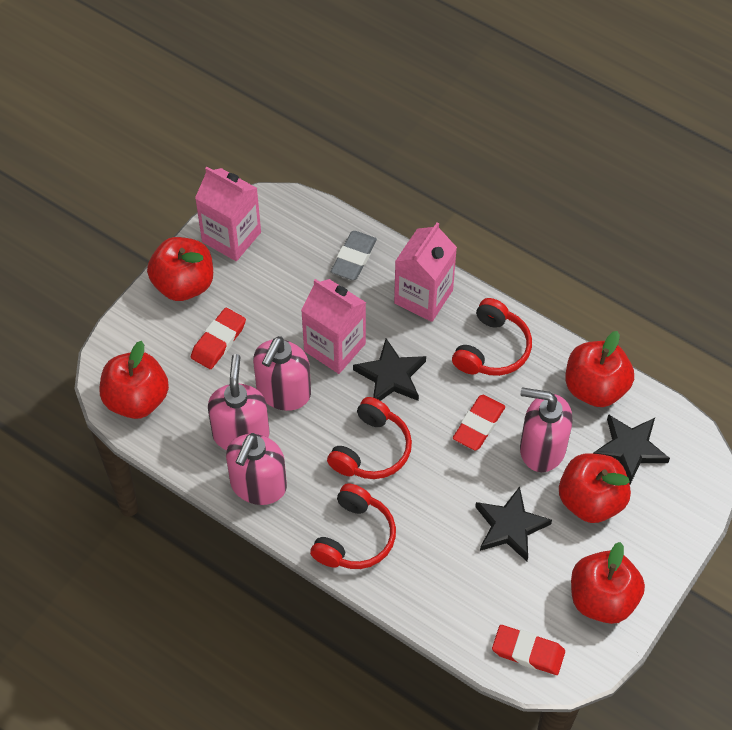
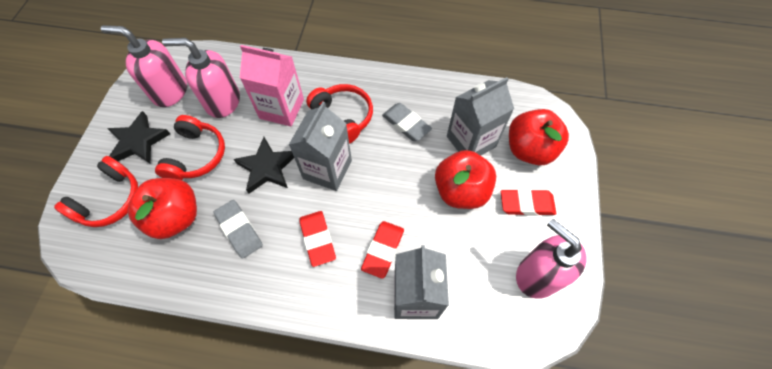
black star: [353,338,426,401] [475,486,552,561] [593,414,670,484] = 3 -> [107,111,170,164] [234,137,294,194] = 2
grey carton: none = 0 -> [289,101,352,191] [394,245,449,319] [447,77,514,156] = 3
grey eraser: [331,231,377,280] = 1 -> [213,200,263,259] [382,103,432,141] = 2
pink carton: [195,167,261,261] [301,279,366,374] [394,222,457,322] = 3 -> [240,45,304,126] = 1
pink soap dispenser: [208,354,270,450] [226,433,287,505] [253,336,311,411] [520,388,573,472] = 4 -> [101,25,187,107] [162,38,240,118] [516,219,587,299] = 3
red apple: [100,341,169,419] [147,237,213,301] [559,453,631,523] [565,331,634,407] [571,542,645,624] = 5 -> [128,178,197,239] [435,150,496,209] [509,109,569,165] = 3

